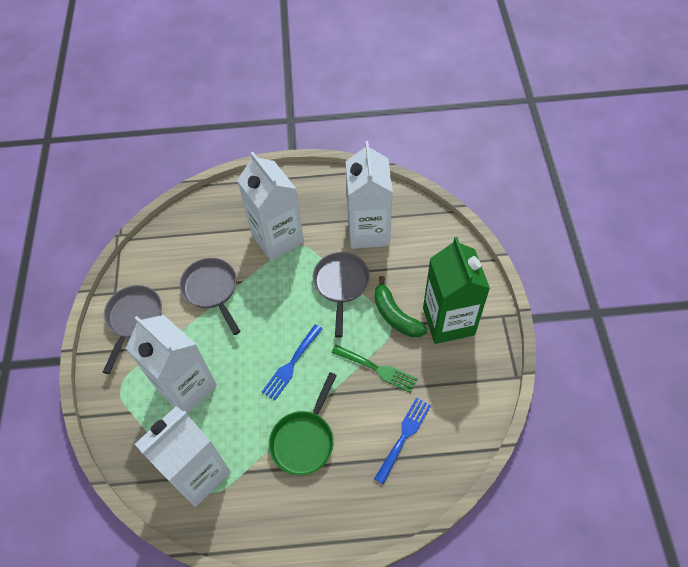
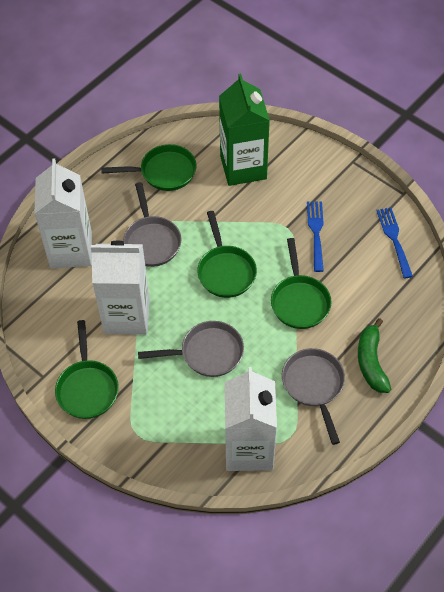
green fork: [331,345,418,393] = 1 -> none = 0
green pan: [269,372,337,475] = 1 -> [55,320,119,419] [101,144,196,191] [197,211,257,298] [271,238,331,329] = 4
white carton: [126,315,217,414] [135,406,231,507] [237,152,304,261] [346,141,393,249] = 4 -> [34,159,92,268] [91,241,150,335] [225,367,277,471] = 3

